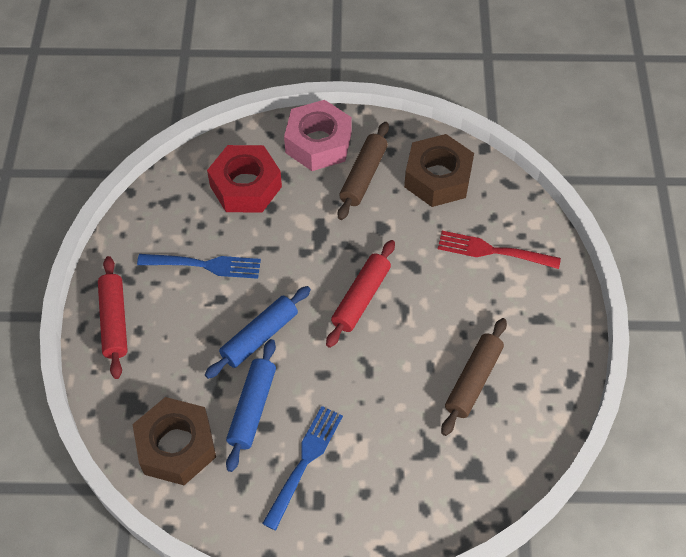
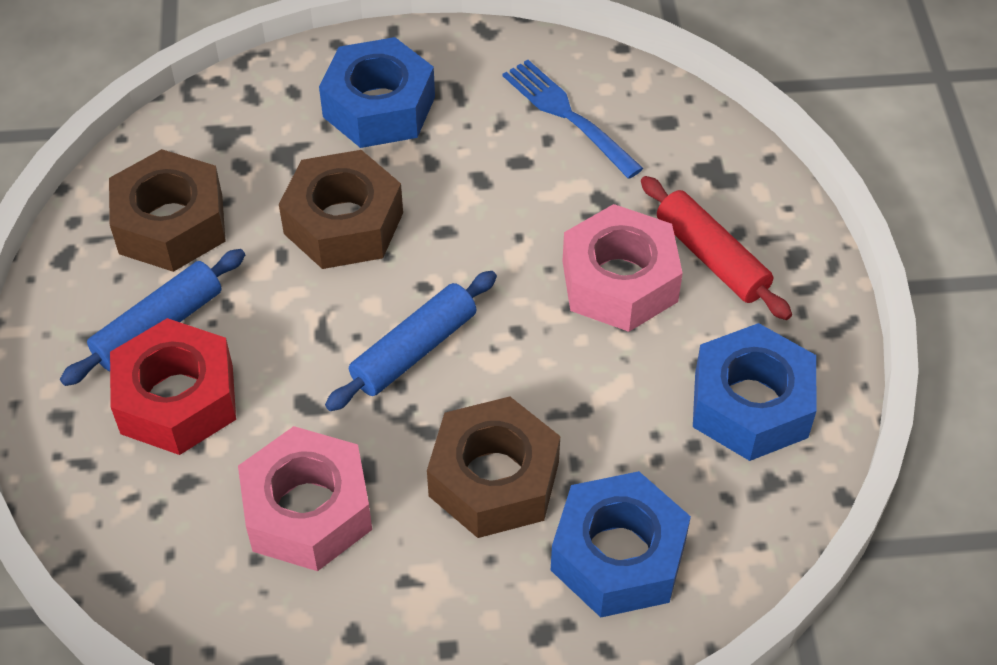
blue fork: [137,254,261,279] [262,406,343,530] = 2 -> [503,60,644,179] = 1
blue nut: none = 0 -> [319,37,435,148] [551,471,691,618] [693,323,817,461] = 3
brown nut: [132,397,216,485] [404,134,474,207] = 2 -> [109,149,226,272] [279,150,403,269] [427,397,560,538] = 3
brown rolling pin: [338,122,389,220] [441,318,507,436] = 2 -> none = 0
pink nut: [284,100,352,171] = 1 -> [238,426,372,571] [562,204,683,332] = 2
red fork: [438,231,561,269] = 1 -> none = 0
red rolling pin: [98,256,128,379] [326,240,395,348] = 2 -> [641,176,792,320] = 1

